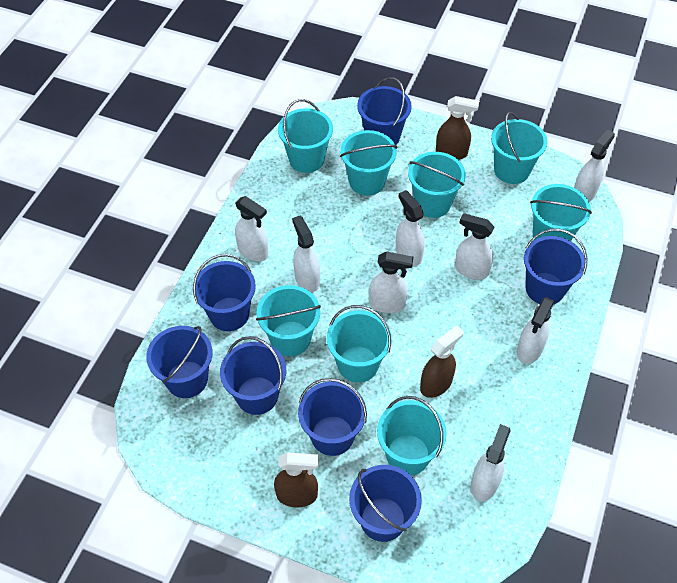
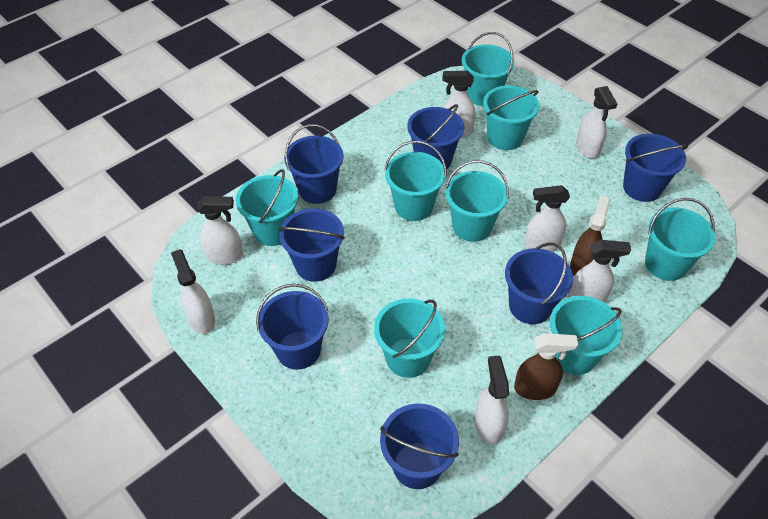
brown spray bottle: [274,452,319,508] [420,325,463,398] [436,96,479,160] = 3 -> [514,333,578,400] [570,195,610,276] = 2
white spray bottle: [235,196,269,262] [292,216,320,292] [369,252,413,313] [396,190,425,266] [455,213,494,280] [471,424,511,502] [517,297,554,364] [574,130,615,202] = 8 -> [171,249,215,334] [197,196,243,265] [442,71,476,138] [475,356,509,445] [524,185,570,252] [568,240,631,303] [576,86,617,159] = 7

